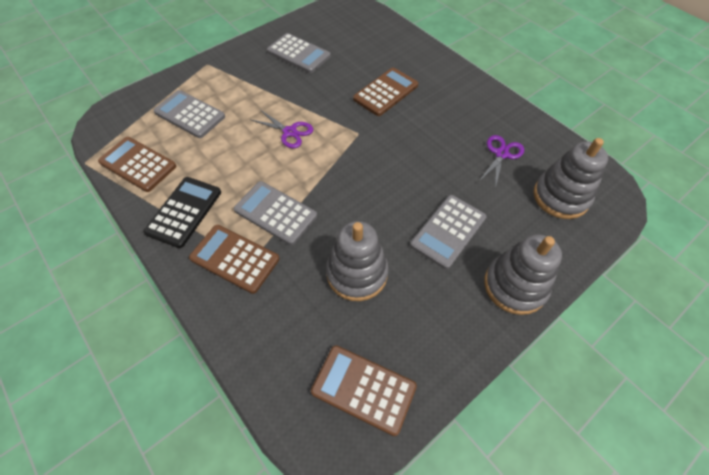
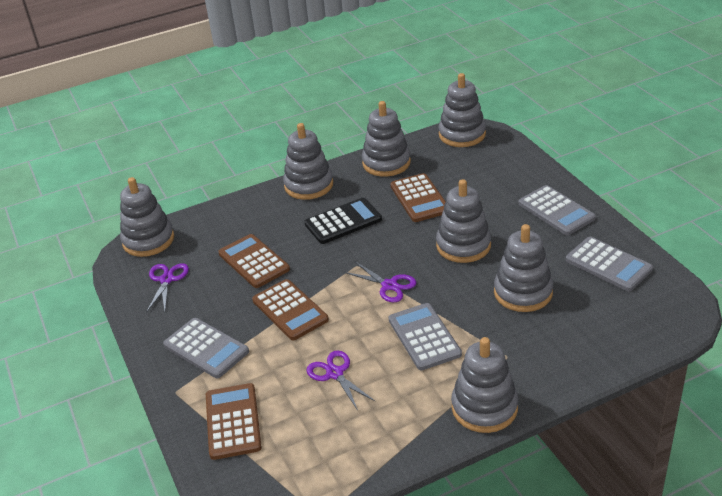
grey stacking toy: [326,221,389,301] [484,234,562,315] [534,138,608,219] = 3 -> [120,177,174,257] [283,123,333,200] [362,101,411,177] [436,179,491,263] [438,73,486,147] [451,337,518,433] [494,224,553,312] = 7
purple scissors: [251,110,313,148] [480,135,524,189] = 2 -> [146,263,189,313] [307,350,376,410] [344,262,416,302] = 3

